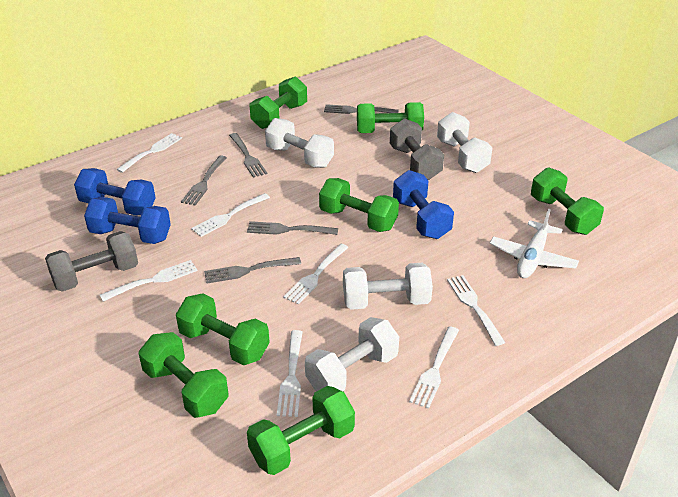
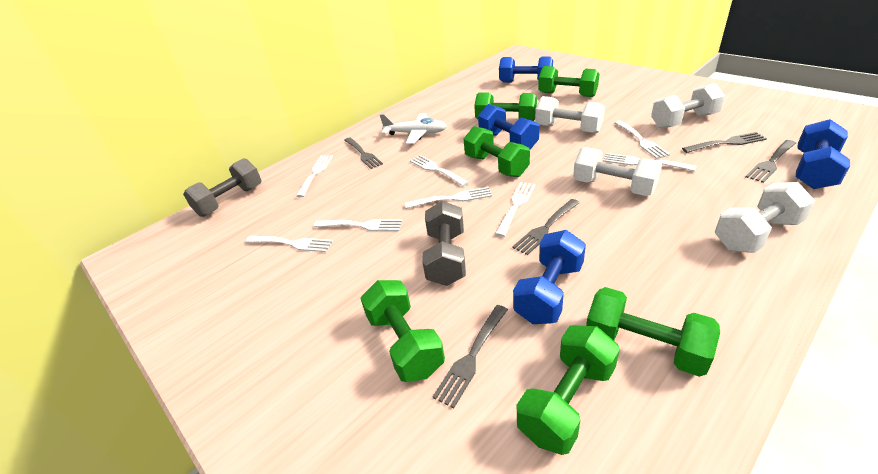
blue dumbbell: [74,168,156,216] [84,197,171,244] [393,170,454,239] = 3 -> [478,104,539,150] [499,56,553,83] [513,230,586,324] [796,119,850,189] = 4
green dumbbell: [139,332,229,418] [176,293,270,365] [247,386,355,475] [250,77,307,129] [319,178,399,232] [357,102,424,133] [531,167,604,235] = 7 -> [360,280,445,382] [464,126,530,177] [474,92,537,121] [517,325,620,455] [538,66,599,97] [586,287,720,377] = 6
white fork: [100,260,198,302] [116,133,182,173] [191,193,270,237] [277,330,303,417] [284,244,349,305] [409,326,459,409] [447,275,505,346] = 7 -> [246,236,333,252] [296,155,333,197] [314,219,402,231] [405,187,492,209] [410,155,469,186] [495,182,536,237] [603,153,696,171] [614,120,670,159] = 8

